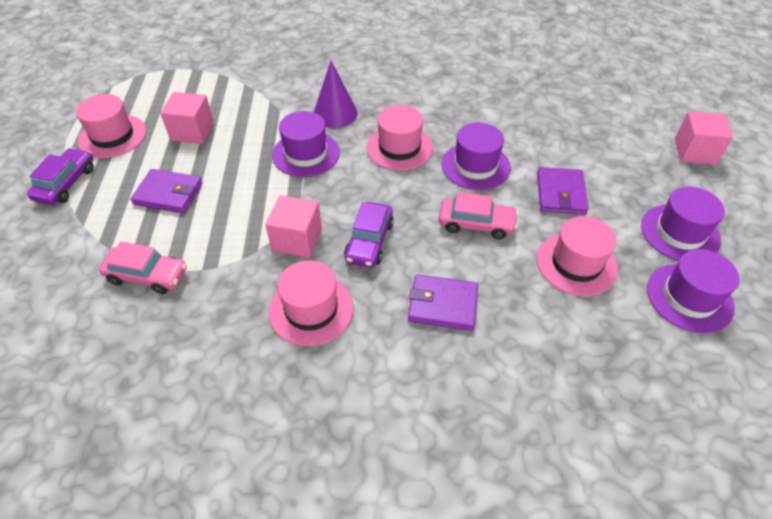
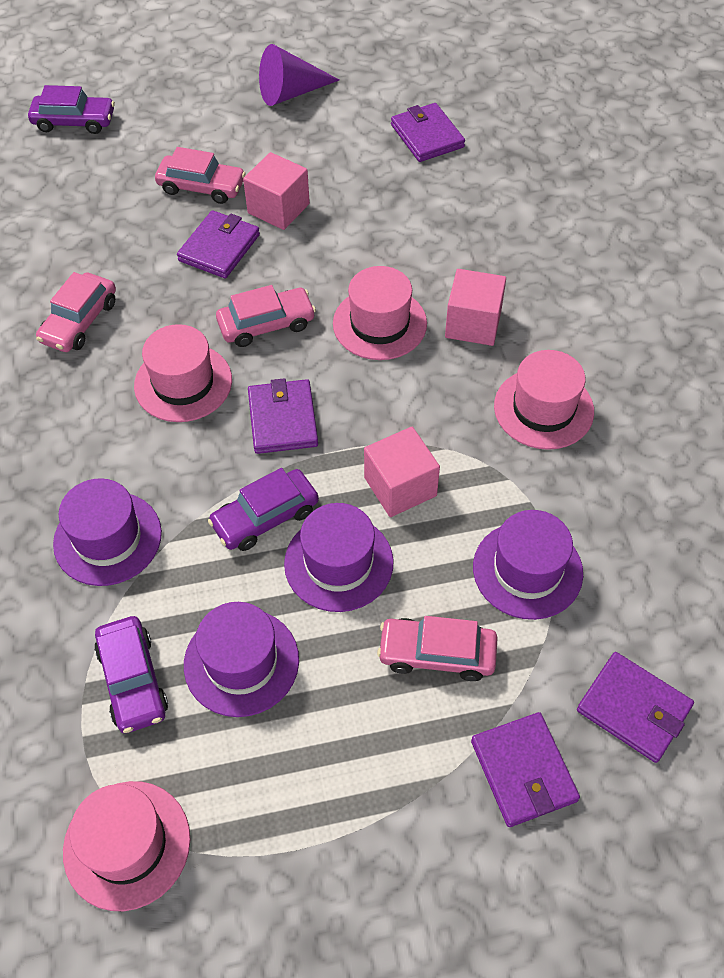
pink car: [99,242,187,294] [439,192,518,239] = 2 -> [36,272,116,352] [155,147,246,204] [216,285,316,347] [377,616,497,681] = 4
purple car: [27,148,94,205] [344,202,394,268] = 2 -> [28,85,115,134] [94,616,168,733] [208,468,319,551] = 3
purple wallet: [131,169,203,213] [408,274,478,331] [537,167,589,215] = 3 -> [177,210,260,278] [248,378,318,454] [391,103,465,162] [471,712,580,827] [577,652,694,763] = 5

